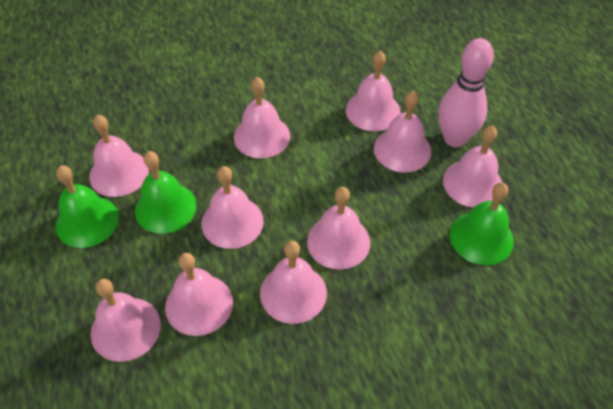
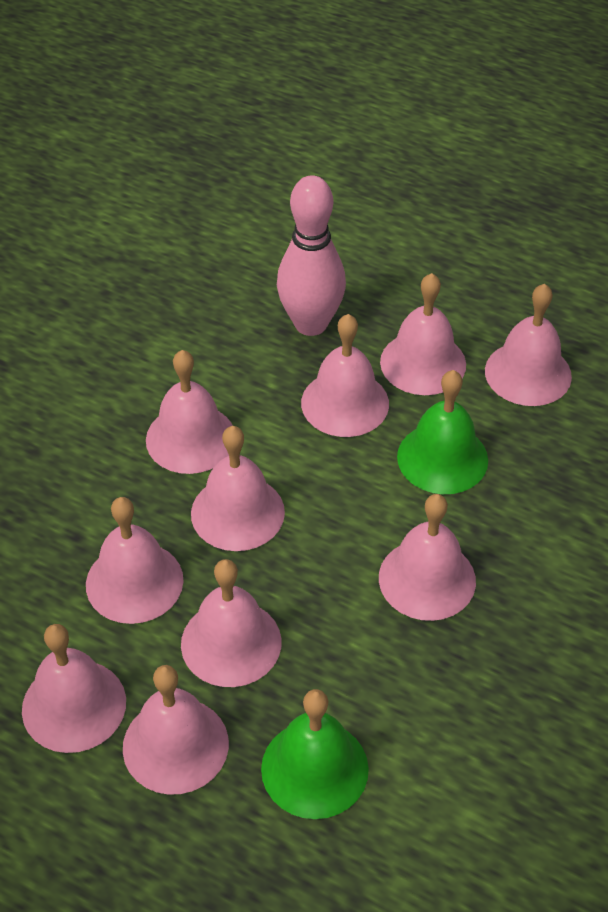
green bell: [55,165,119,248] [135,151,197,234] [450,182,514,265] = 3 -> [261,689,369,819] [397,370,488,494] = 2

